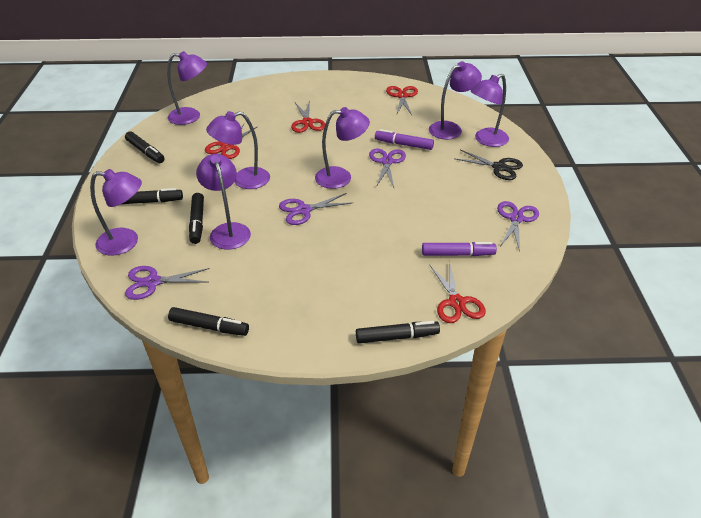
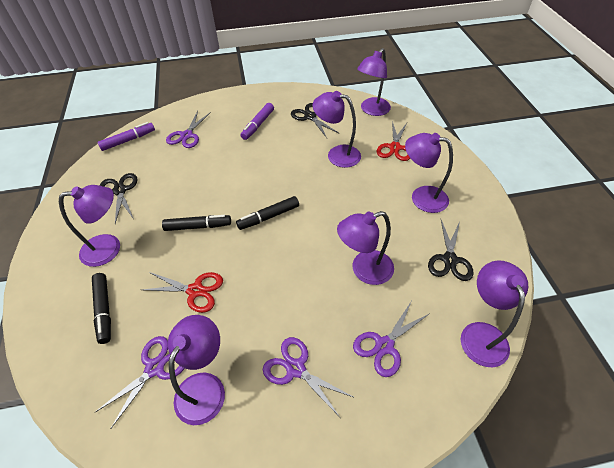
black marker: [122,188,183,204] [125,131,165,163] [168,307,249,336] [189,193,204,244] [356,321,440,343] = 5 -> [92,273,111,344] [162,215,231,231] [236,196,299,230] = 3
black scissors: [454,150,523,180] = 1 -> [100,173,137,224] [291,103,340,138] [428,220,473,281] = 3
red scissors: [205,124,258,159] [291,100,325,133] [386,86,418,115] [429,262,486,323] = 4 -> [142,272,223,313] [376,121,410,161] = 2

